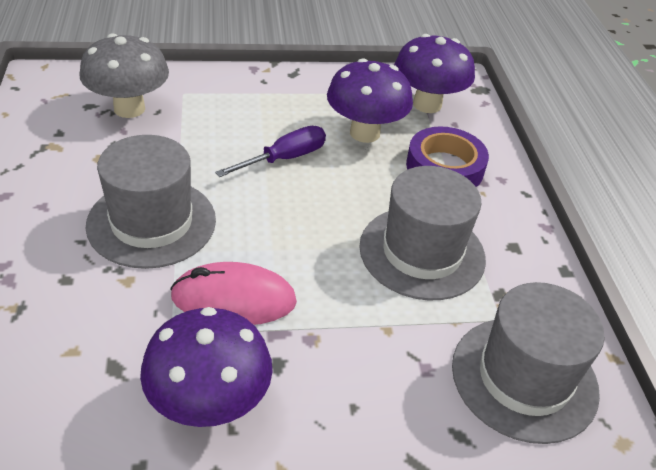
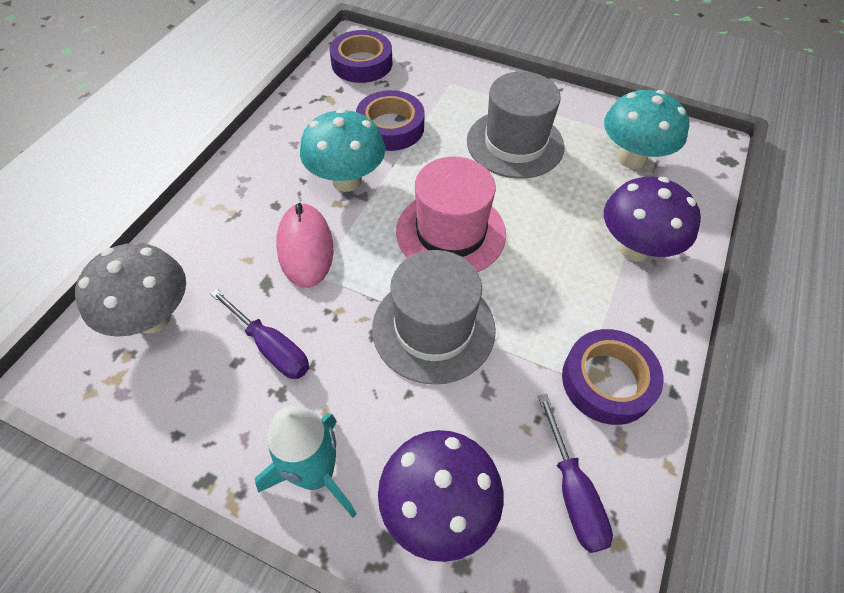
grey hat: [86,135,216,269] [359,166,486,300] [452,282,604,444] = 3 -> [372,250,496,385] [467,72,565,179] = 2
pink hat: none = 0 -> [396,157,506,272] = 1
purple mushroom: [140,307,273,427] [327,58,413,143] [394,34,475,113] = 3 -> [378,430,504,562] [604,177,701,261] = 2
purple screwdriver: [215,126,326,177] = 1 -> [210,289,309,379] [538,394,613,553] = 2
purple tape: [406,126,489,187] = 1 -> [329,30,392,83] [356,90,425,151] [562,329,664,425] = 3
turquoise mushroom: none = 0 -> [300,108,385,192] [604,90,689,169] = 2
turquoise rocket: none = 0 -> [255,406,357,518] = 1

